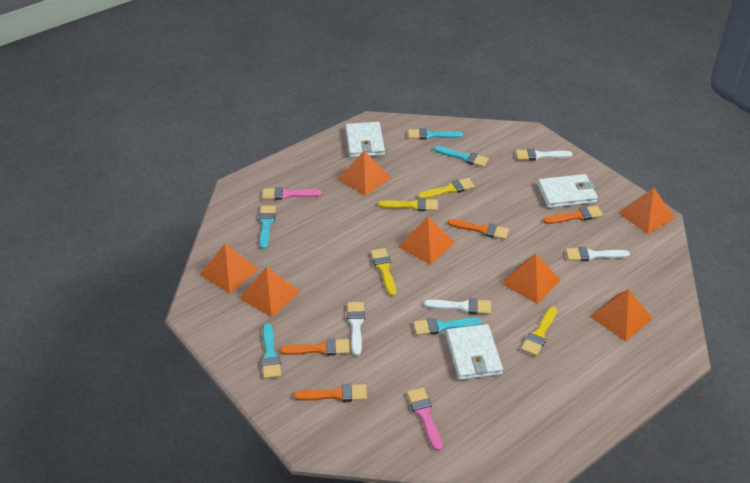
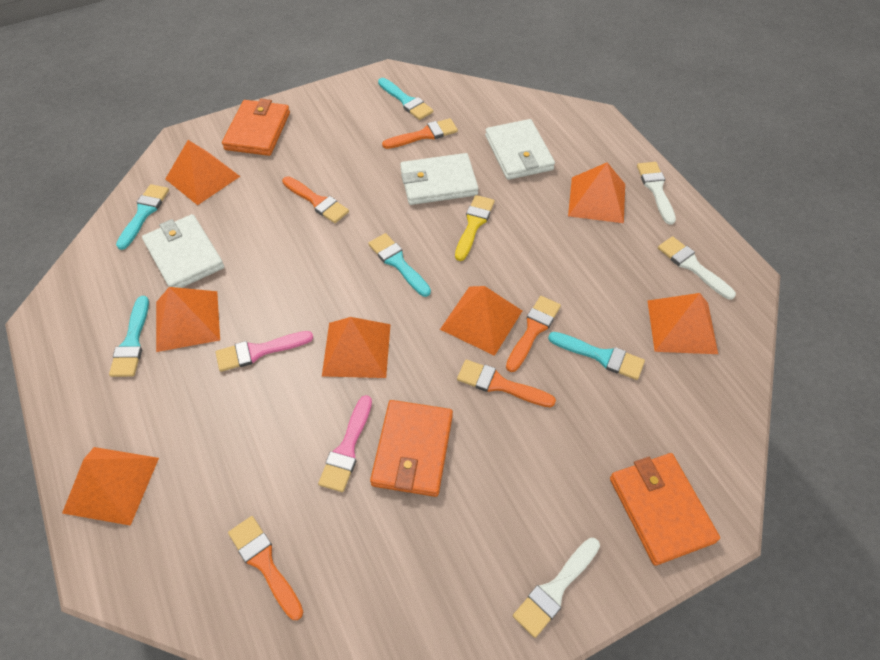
orange brush: [280,339,350,356] [293,384,367,402] [448,219,509,240] [543,205,603,224] = 4 -> [228,516,303,620] [282,176,349,223] [382,118,458,149] [457,360,556,407] [506,296,561,372] = 5
orange wallet: none = 0 -> [222,99,290,156] [370,400,453,497] [610,453,720,565] = 3
white brush: [347,302,365,356] [424,298,491,315] [515,149,572,161] [565,247,630,261] = 4 -> [513,538,600,638] [637,162,676,225] [658,236,736,300] = 3
yellow brush: [370,248,396,296] [378,198,438,211] [418,178,475,199] [521,307,557,356] = 4 -> [455,195,495,261] = 1

